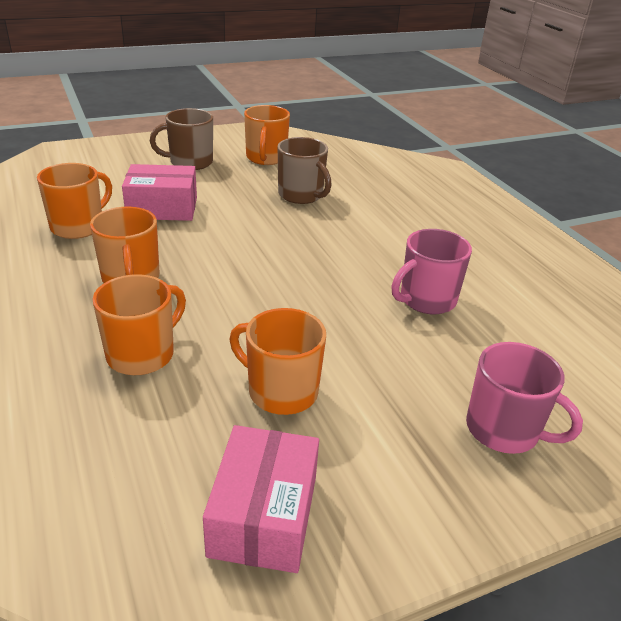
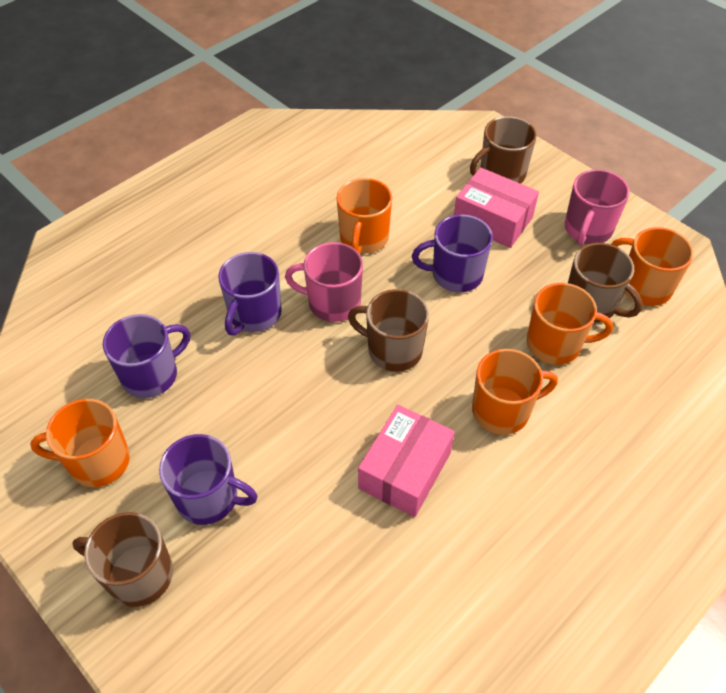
brown mug: [150,108,213,170] [278,137,332,204] = 2 -> [72,512,173,607] [348,289,429,372] [470,116,537,184] [568,243,643,322] = 4
purple mug: none = 0 -> [103,314,190,398] [159,434,258,525] [218,252,282,336] [412,214,493,292] = 4

